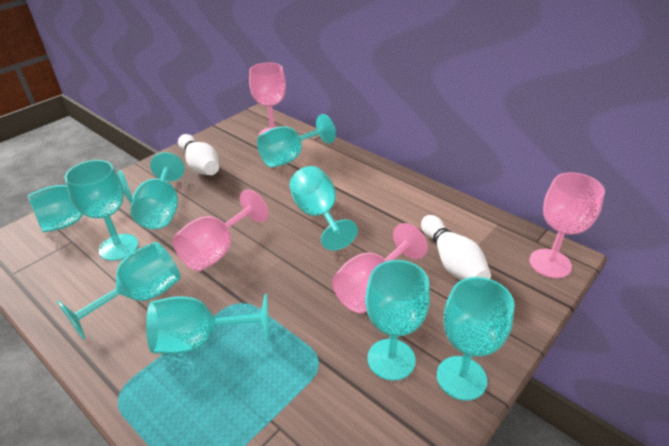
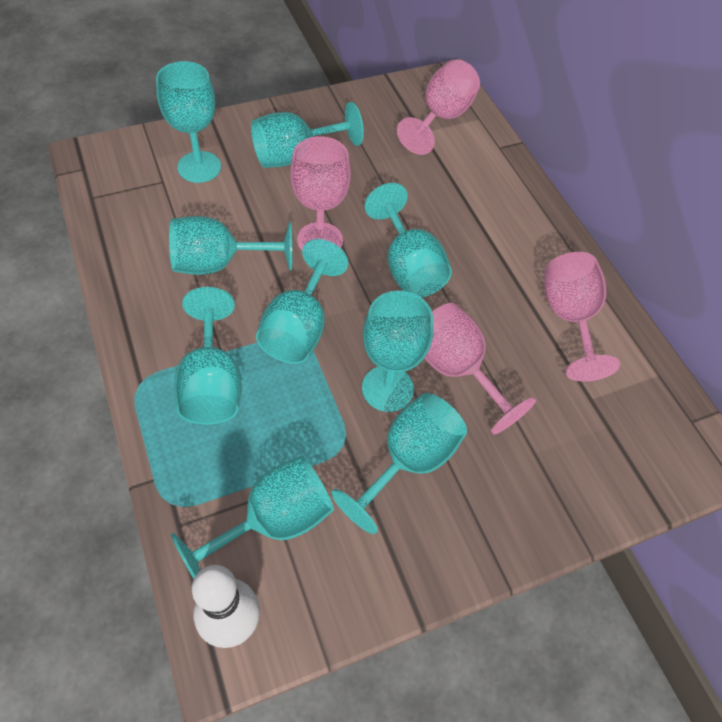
white bowling pin: [178,134,219,175] [421,215,491,280] = 2 -> [192,565,260,648] = 1

